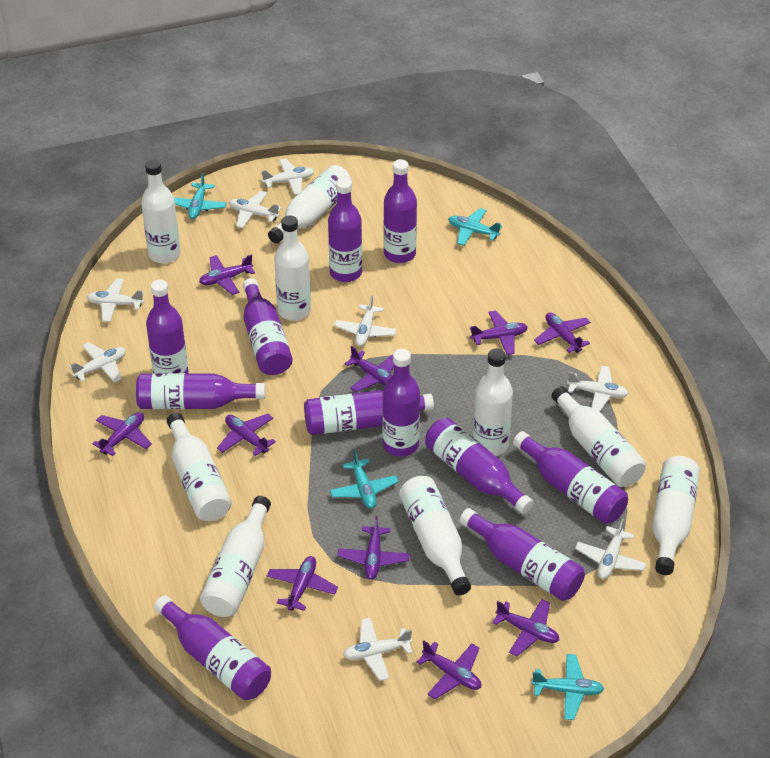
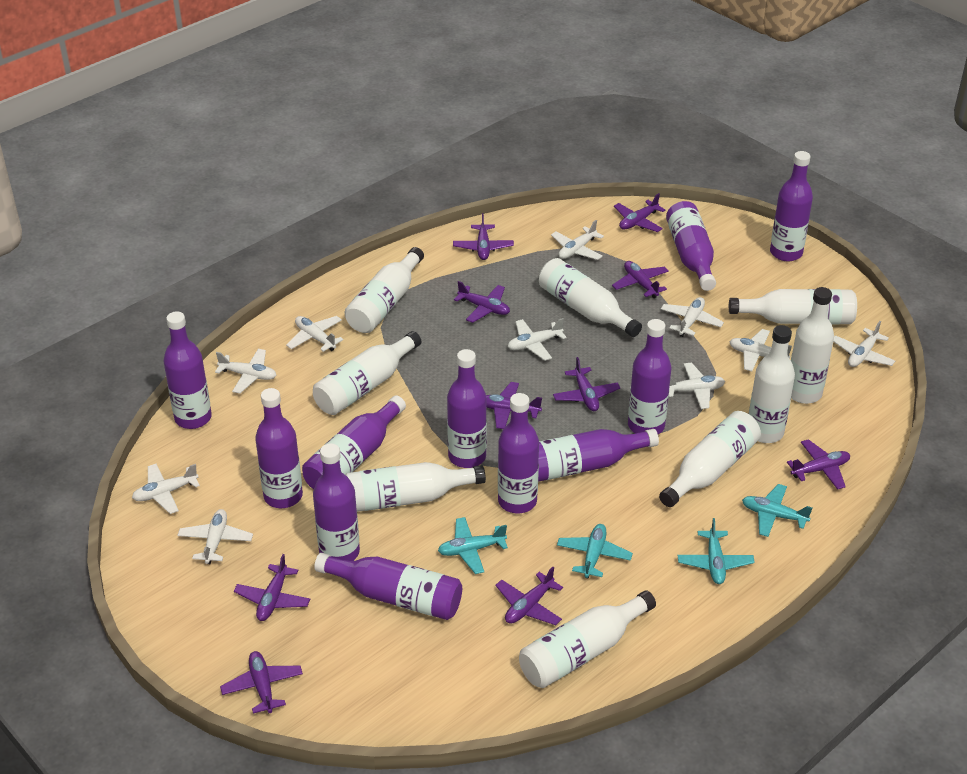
white plane: [69,342,126,383] [87,278,144,322] [229,191,282,228] [262,159,314,195] [334,295,397,347] [343,618,413,681] [567,366,629,412] [575,519,647,579] = 8 -> [132,464,200,514] [177,509,253,564] [215,349,277,394] [286,316,344,352] [508,318,567,361] [551,220,604,260] [661,297,724,337] [669,363,725,409] [729,329,792,371] [833,321,895,367] = 10

